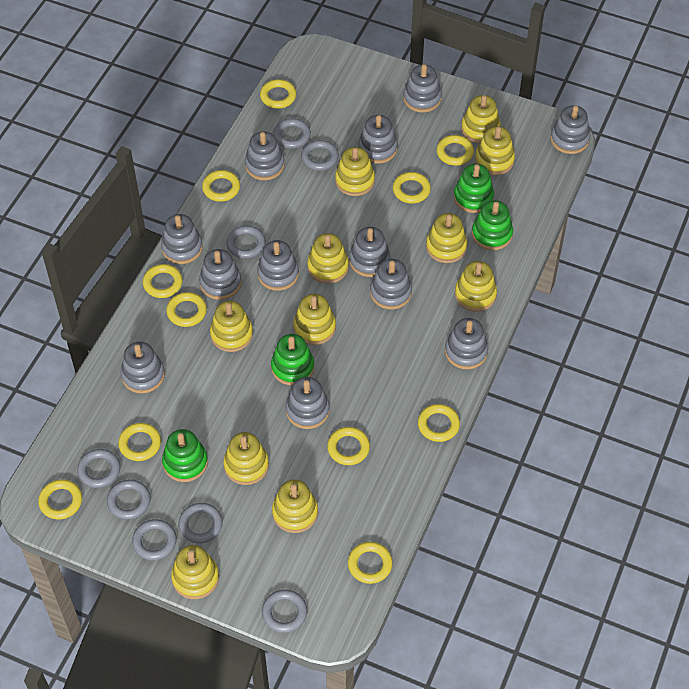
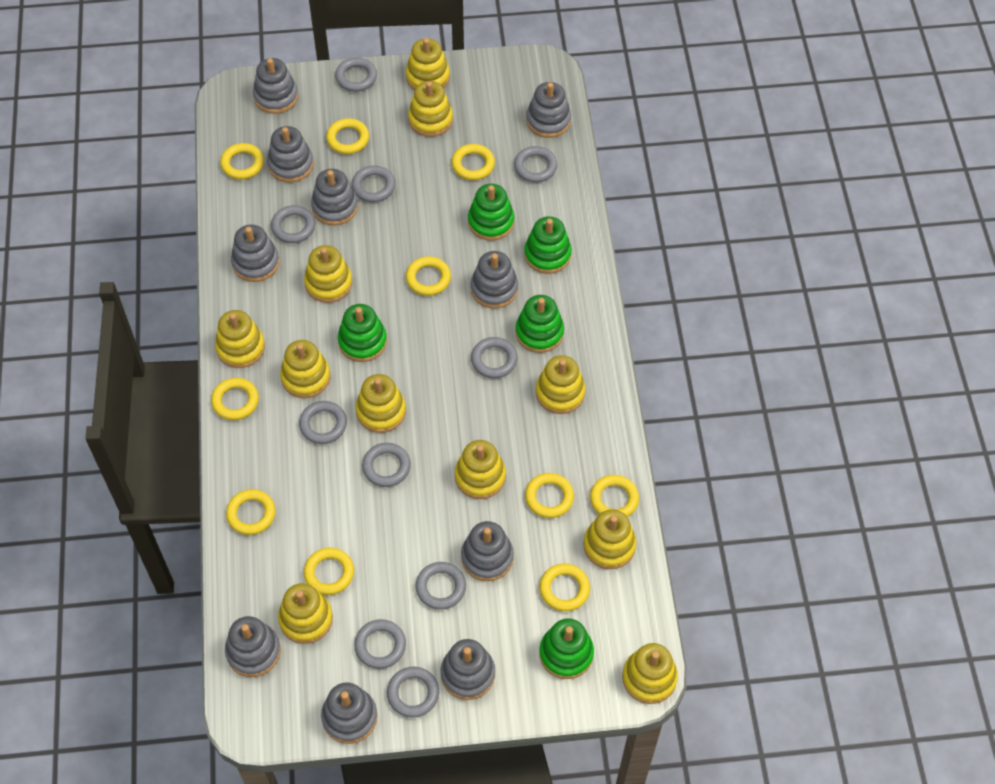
green stacking toy: [162,429,208,482] [271,334,314,385] [454,164,494,213] [472,200,513,250] = 4 -> [338,304,387,362] [468,184,514,240] [516,295,564,353] [524,216,572,274] [539,618,594,679] = 5
grey ring: [77,449,120,488] [107,479,151,520] [132,519,177,560] [178,503,223,543] [226,226,266,259] [262,589,307,633] [274,118,311,149] [301,140,339,171] = 8 -> [271,205,316,243] [299,401,347,444] [335,57,377,92] [352,165,395,203] [354,619,406,669] [362,443,411,487] [387,667,439,718] [415,562,466,610] [471,337,518,379] [514,146,557,183] = 10
grey stacking toy: [121,342,165,393] [161,214,203,264] [199,249,242,300] [245,131,285,180] [257,240,299,291] [285,377,330,429] [349,227,391,277] [358,115,398,164] [370,259,412,310] [403,64,442,113] [445,318,488,369] [550,105,590,154] = 12 -> [225,616,281,677] [231,225,279,282] [253,58,298,114] [267,126,314,183] [311,169,358,225] [321,683,377,744] [441,639,495,700] [461,521,514,581] [470,251,518,309] [526,82,571,138] = 10
yellow ring: [38,479,82,520] [118,423,161,461] [143,264,183,298] [166,292,207,327] [202,170,240,202] [260,79,297,109] [327,427,370,465] [348,542,393,584] [393,172,431,204] [418,404,460,442] [436,135,474,166] = 11 -> [211,378,259,420] [220,143,264,180] [226,489,276,535] [304,548,354,595] [326,118,369,154] [406,256,451,296] [451,144,495,180] [525,473,574,518] [540,563,590,611] [590,475,639,517] = 10

